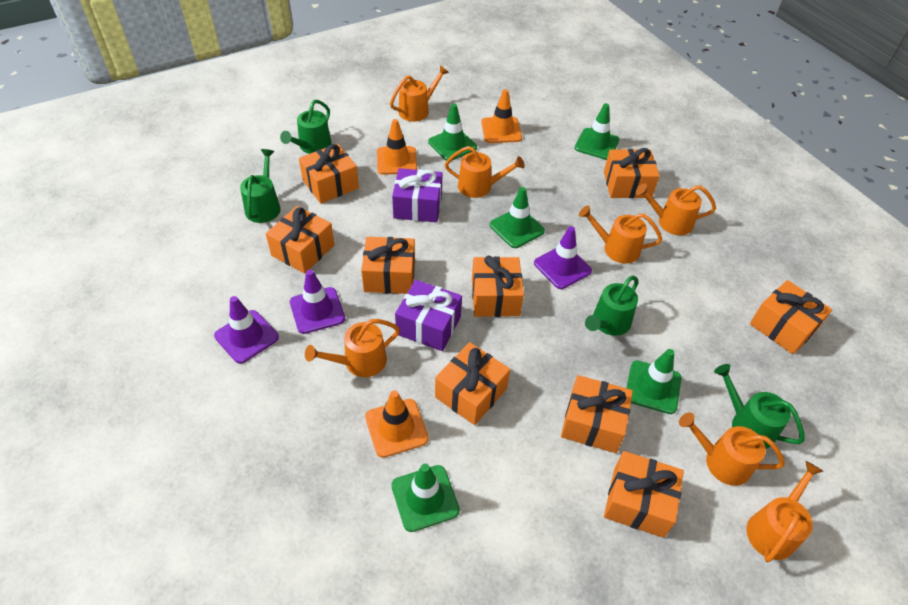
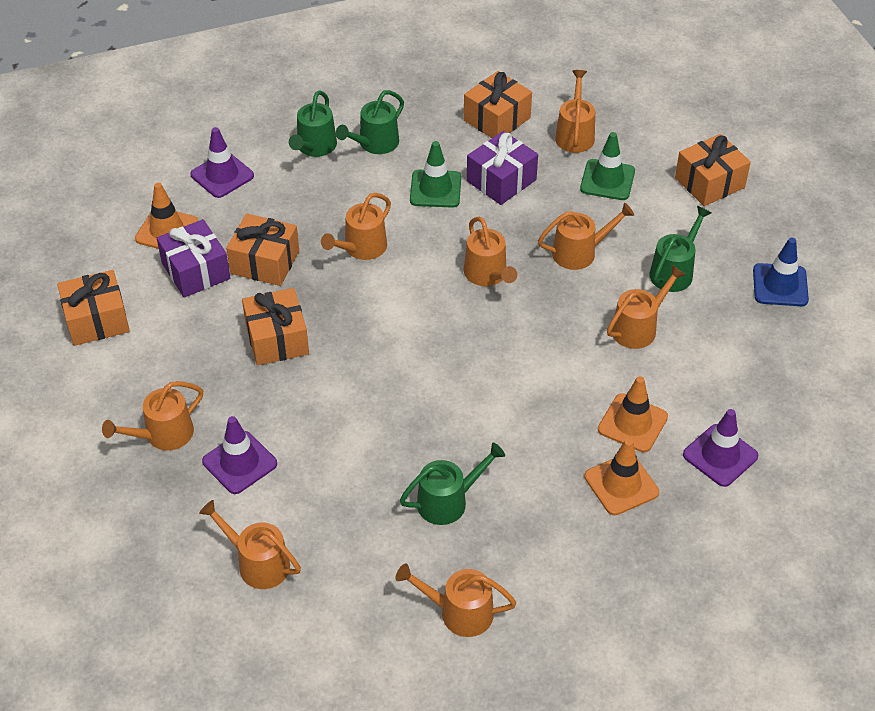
blue traffic cone: none = 0 -> [753,237,809,306] = 1
green traffic cone: [391,464,460,532] [428,104,477,161] [490,187,545,248] [575,103,619,160] [626,349,681,414] = 5 -> [410,141,461,208] [580,132,635,200] = 2
orange gift: [266,206,334,274] [299,144,359,204] [361,237,415,294] [435,342,510,425] [472,256,524,317] [561,375,633,453] [604,148,660,198] [604,451,684,538] [750,280,832,354] = 9 -> [57,270,130,346] [226,213,299,286] [242,288,309,365] [464,71,532,138] [675,134,751,206] = 5
orange watering can: [305,319,400,377] [390,65,449,122] [445,146,525,198] [579,206,662,264] [636,183,716,235] [679,412,785,486] [746,461,823,562] = 7 -> [102,381,203,451] [199,500,301,589] [321,193,391,260] [396,563,516,637] [464,216,517,286] [538,203,634,270] [555,70,595,153] [607,265,685,349] = 8

